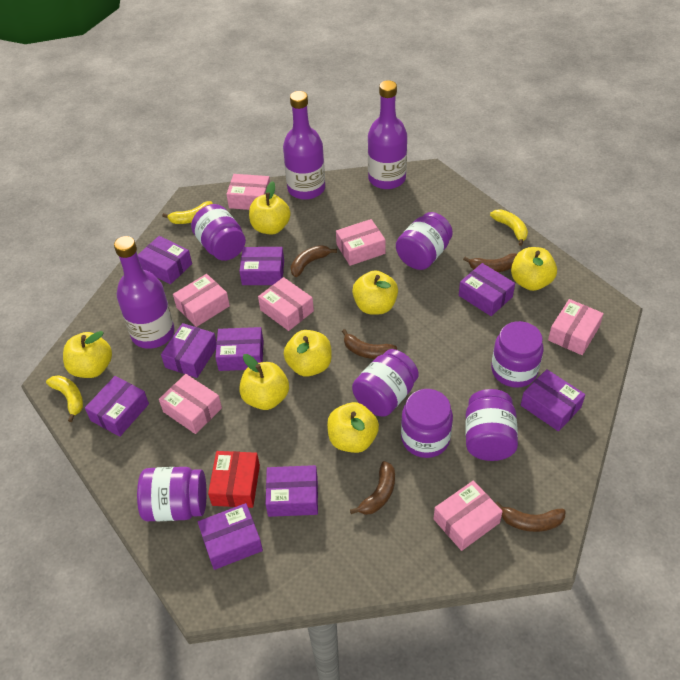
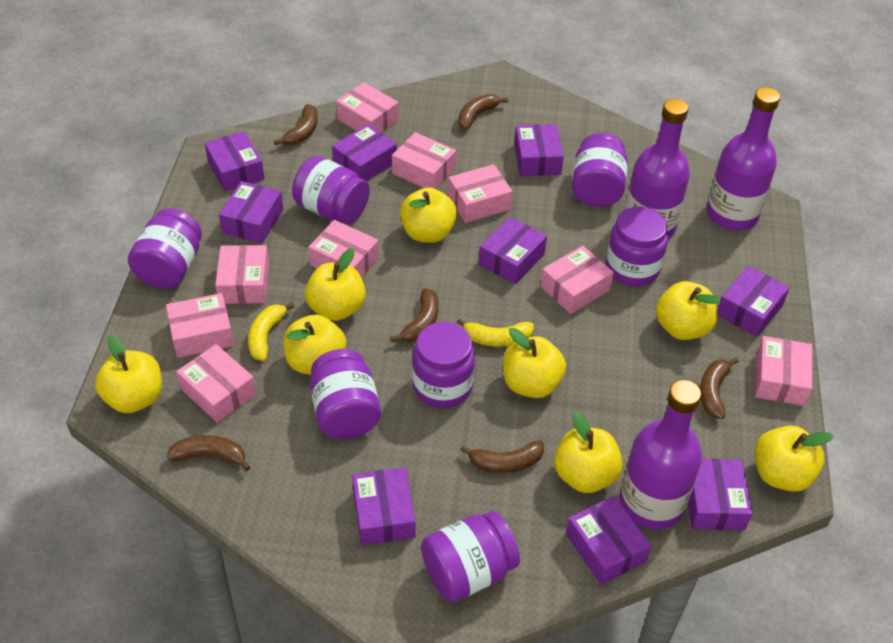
brown banana: [291,245,337,277] [342,329,397,359] [350,461,395,515] [463,253,517,272] [496,502,565,532] = 5 -> [167,435,251,471] [274,104,318,145] [391,288,439,342] [458,94,508,130] [460,440,544,473] [700,357,739,419] = 6
pink box: [159,374,222,434] [173,274,230,327] [226,174,270,210] [258,277,314,331] [336,219,386,266] [434,481,503,551] [548,299,604,355] = 7 -> [166,293,234,358] [176,344,256,423] [215,245,269,304] [308,220,379,278] [336,82,399,132] [392,132,456,189] [448,164,513,223] [540,246,614,314] [755,336,812,406] = 9
red box: [208,451,260,508] = 1 -> none = 0
yellow apple: [63,331,112,378] [239,354,289,410] [249,181,291,234] [284,330,332,377] [327,402,379,453] [352,270,398,315] [511,247,557,291] = 7 -> [95,335,162,413] [283,315,346,375] [305,248,366,321] [400,187,457,243] [503,328,566,398] [554,411,623,493] [656,281,721,340] [755,426,834,492] = 8
yellow banana: [46,375,83,422] [162,201,213,224] [490,209,528,246] = 3 -> [248,302,294,361] [457,318,534,347] = 2

